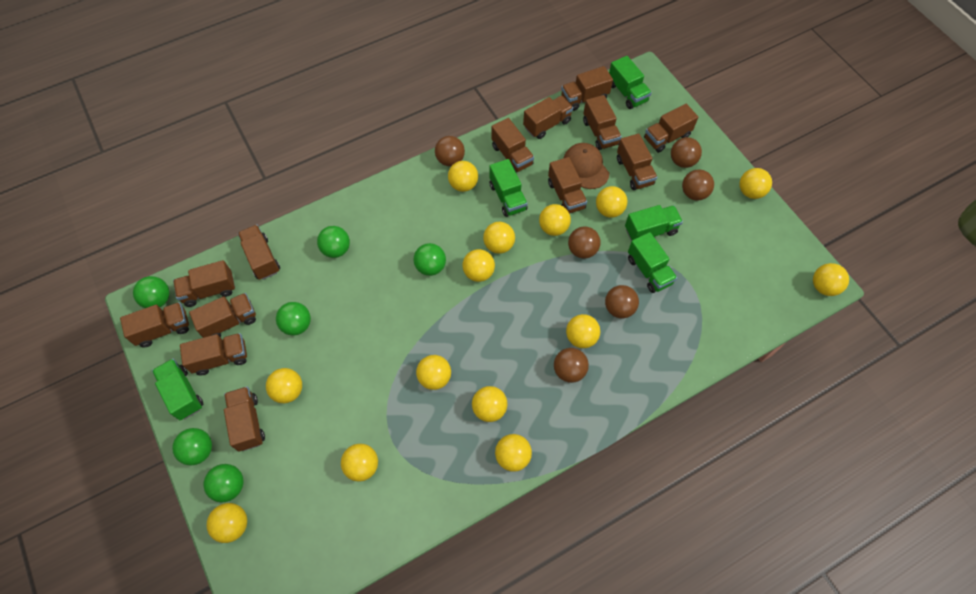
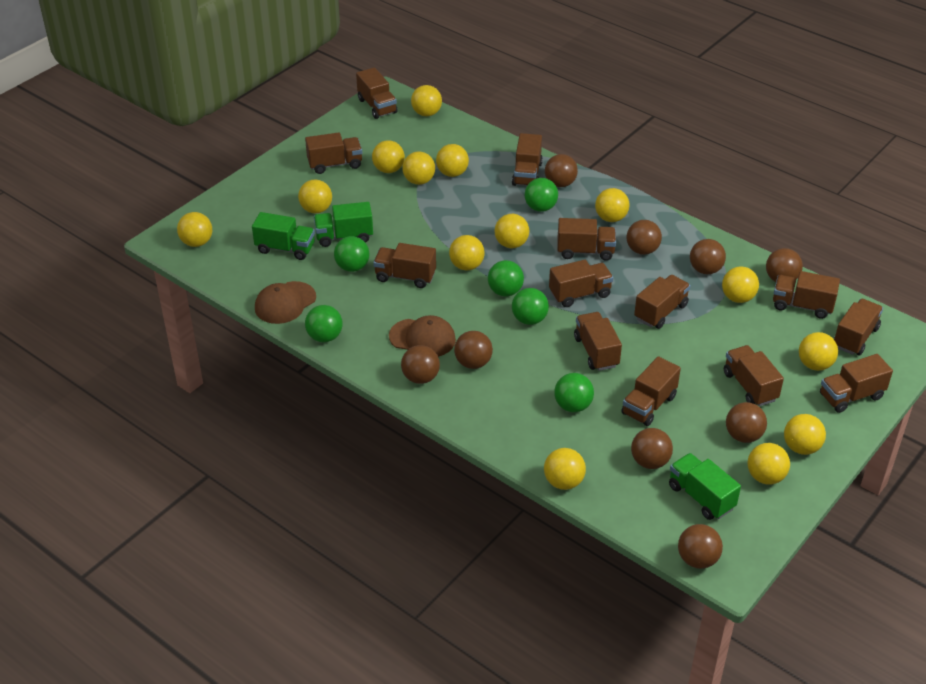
brown ball: [435,136,465,166] [554,348,589,383] [568,227,601,259] [605,285,639,318] [671,137,702,168] [682,169,714,201] = 6 -> [401,345,440,384] [454,331,493,369] [545,154,578,187] [627,220,662,255] [631,428,673,469] [678,524,723,569] [690,239,726,274] [726,402,767,443] [766,248,803,282] = 9
brown cap: [564,143,609,189] = 1 -> [255,281,316,324] [389,315,456,357] = 2
green truck: [152,359,203,420] [489,159,528,217] [609,56,652,109] [625,205,683,241] [628,232,677,293] = 5 -> [252,212,315,260] [314,202,373,247] [669,453,741,520] = 3

